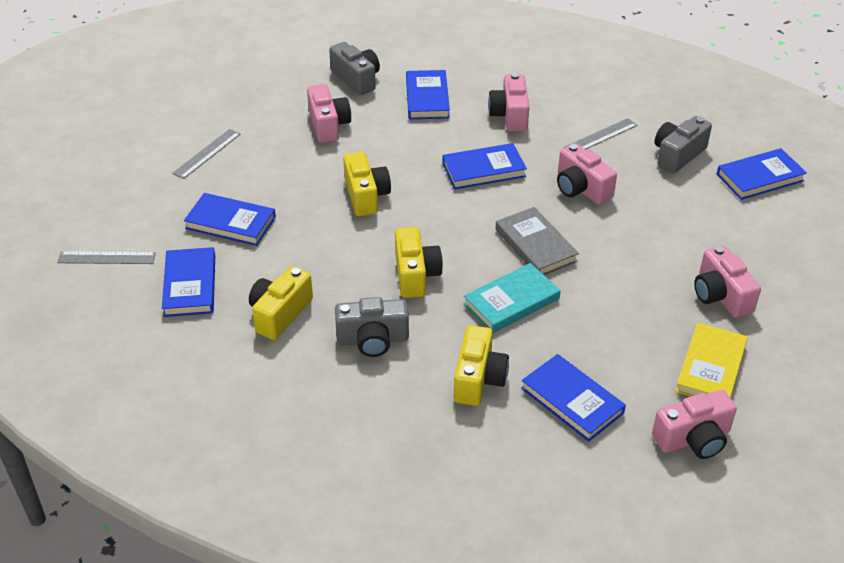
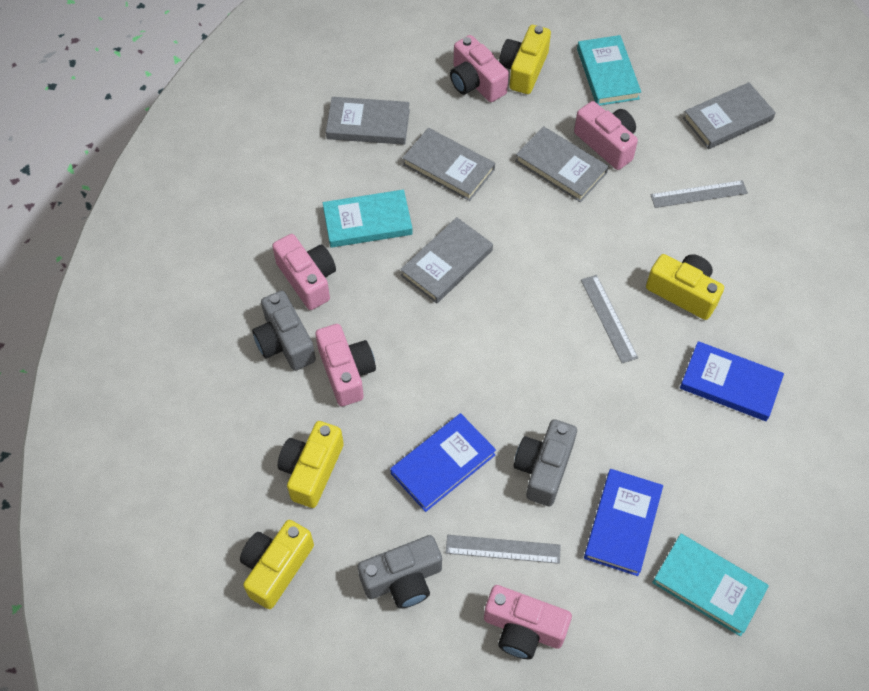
blue book: [162,247,215,317] [184,193,276,246] [406,70,450,119] [442,143,527,189] [521,354,626,442] [717,148,807,200] = 6 -> [390,413,496,512] [584,469,663,576] [680,341,784,421] = 3
grey book: [495,207,579,275] = 1 -> [326,97,410,145] [400,217,493,304] [403,128,495,201] [515,126,609,202] [683,82,776,149] = 5
turquoise book: [463,263,561,333] = 1 -> [323,190,413,248] [577,35,641,106] [652,534,769,636] = 3
yellow book: [675,323,748,398] = 1 -> none = 0

